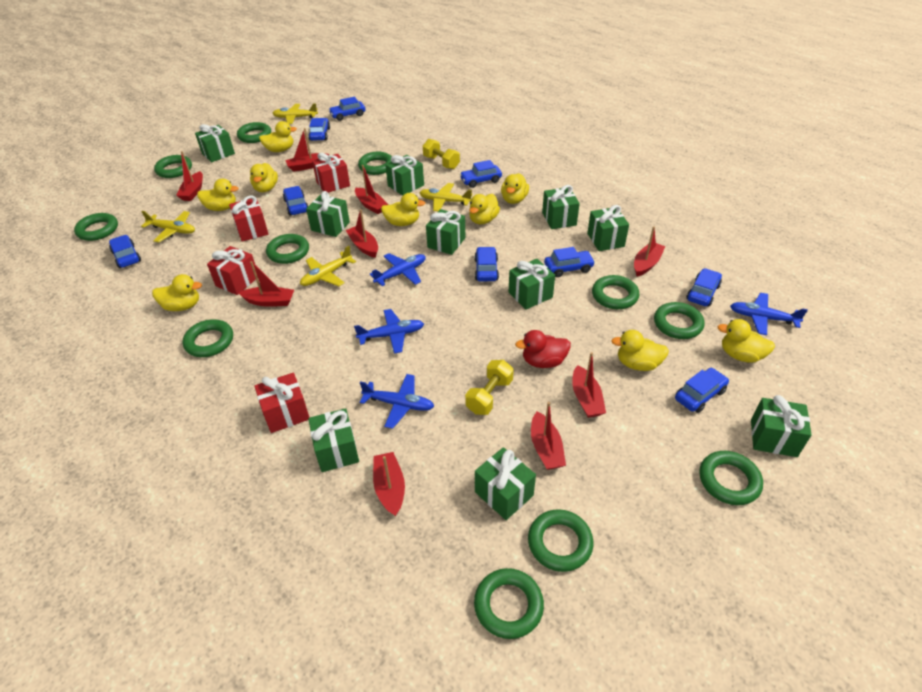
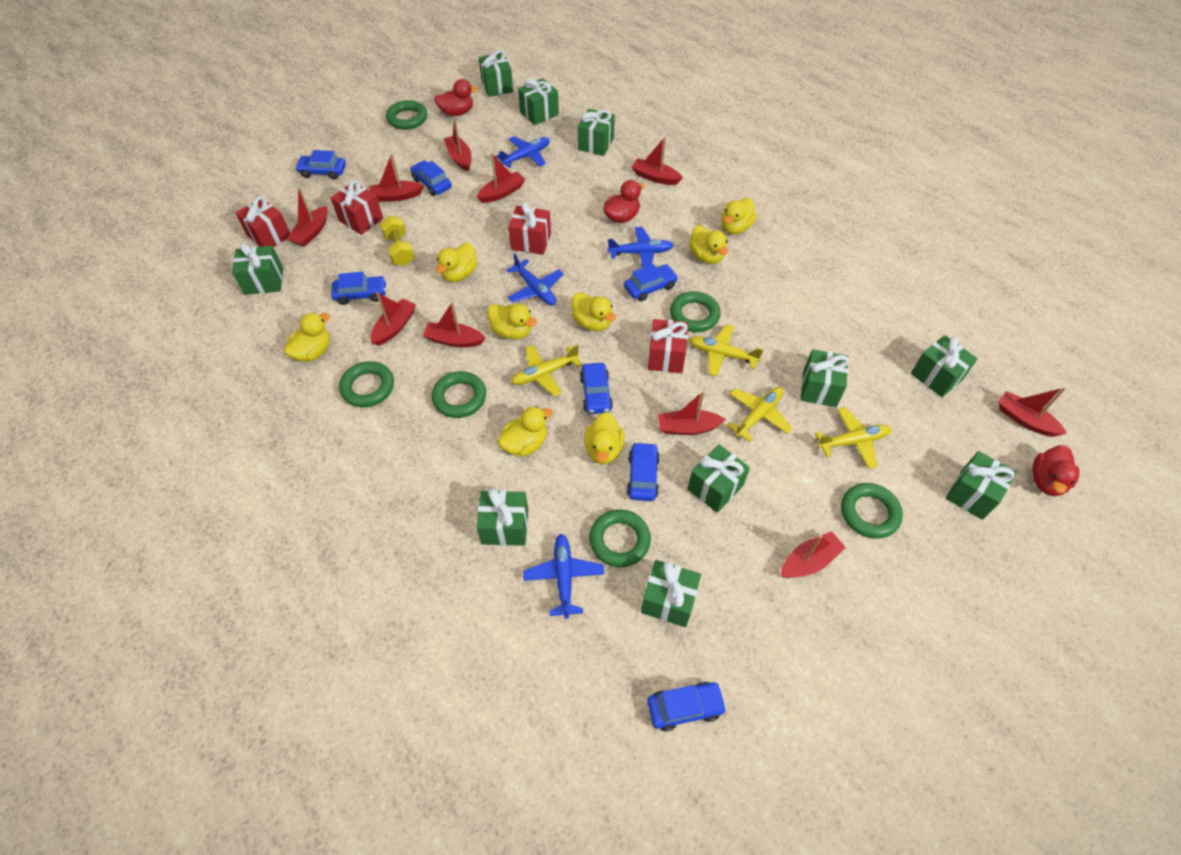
blue car: [109,235,141,268] [283,186,308,215] [308,118,330,141] [329,97,366,121] [459,160,502,188] [474,247,499,281] [544,247,595,277] [675,368,729,413] [686,268,722,307] = 9 -> [295,150,346,180] [331,272,386,305] [410,160,452,196] [580,363,613,414] [624,264,678,301] [627,442,660,501] [647,682,727,731] = 7
green ring: [74,213,118,241] [154,155,192,178] [182,319,233,357] [237,122,271,143] [266,234,309,264] [358,152,392,175] [474,568,544,639] [528,509,594,572] [592,275,639,309] [654,302,705,339] [699,451,763,505] = 11 -> [339,361,394,407] [386,100,427,130] [432,371,486,418] [589,509,651,567] [670,291,721,332] [841,483,903,539] = 6
red boat: [176,151,203,201] [239,261,294,307] [285,128,329,172] [346,209,378,258] [355,165,388,214] [373,452,405,516] [531,402,566,470] [572,352,606,418] [634,226,665,277] = 9 -> [287,187,327,247] [370,154,424,202] [371,292,416,346] [423,302,485,347] [444,119,471,171] [477,153,525,203] [632,137,683,185] [658,391,726,435] [780,531,846,578] [998,387,1067,437] = 10
red duck: [515,330,571,368] = 1 -> [434,79,478,116] [603,180,645,223] [1032,445,1080,496] = 3
yellow duck: [152,274,202,311] [197,179,239,211] [250,163,278,192] [259,121,297,152] [381,193,425,226] [469,194,500,224] [501,173,529,204] [611,330,669,371] [717,319,775,363] = 9 -> [284,313,330,362] [436,243,478,282] [487,304,537,340] [498,406,553,457] [571,292,616,331] [584,412,624,464] [689,225,728,264] [721,198,757,234] = 8
yellow dumbbell: [423,139,460,169] [465,360,514,415] = 2 -> [380,216,415,266] = 1

